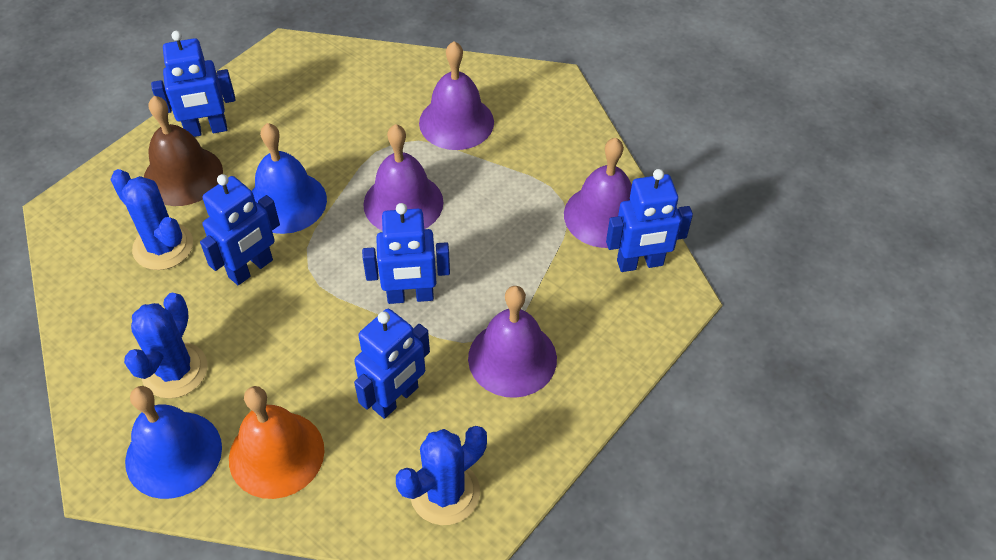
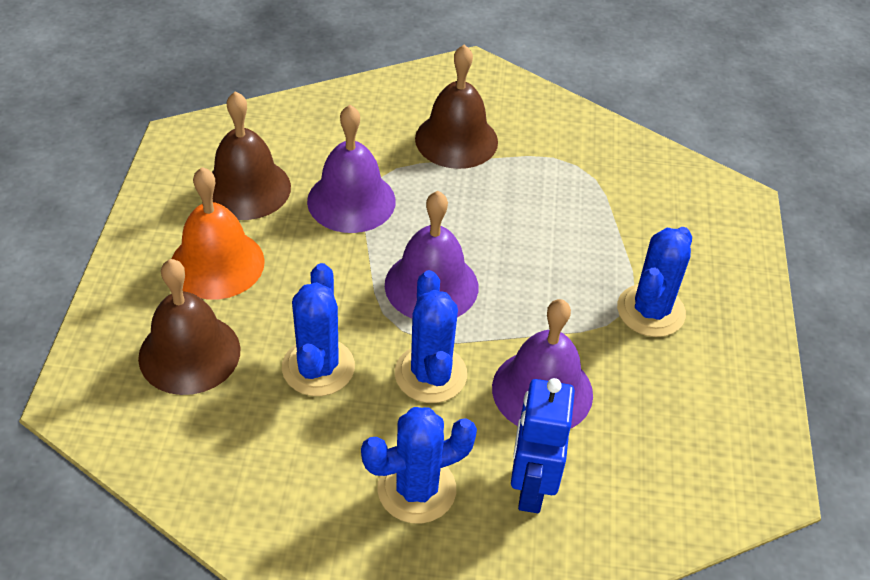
blue bell: [125,386,222,499] [252,123,327,234] = 2 -> none = 0
blue cactus: [110,169,193,270] [124,293,207,399] [396,426,487,525] = 3 -> [282,263,355,396] [361,407,477,524] [395,270,467,403] [617,227,692,337] = 4
blue robot: [151,31,236,137] [200,174,280,285] [354,309,430,419] [362,203,450,304] [606,169,693,272] = 5 -> [511,378,575,513] = 1
brown bell: [144,96,223,206] = 1 -> [138,259,240,395] [212,91,291,220] [415,44,498,169] = 3
purple bell: [363,124,443,231] [419,41,494,150] [468,286,557,398] [564,138,632,248] = 4 -> [307,105,396,233] [385,191,478,318] [492,299,593,429] = 3

